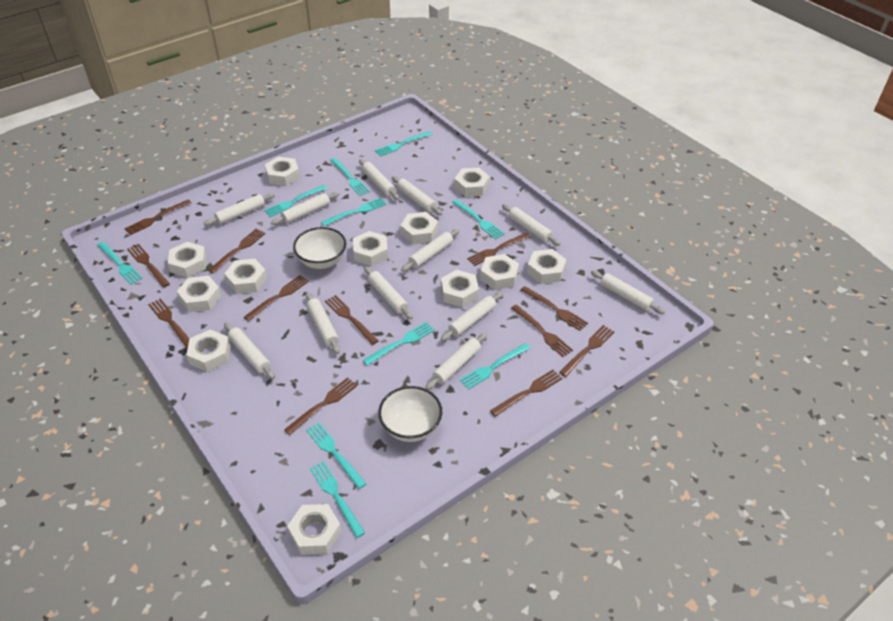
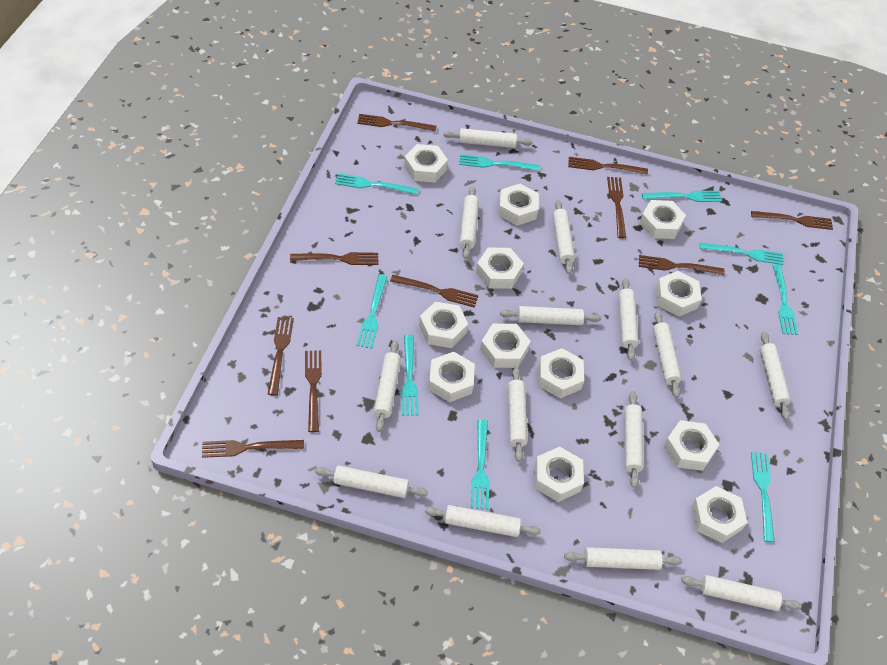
brown fork: [124,199,192,235] [127,244,170,288] [148,299,189,349] [208,229,265,274] [244,275,309,321] [284,377,357,435] [325,295,379,345] [467,232,531,266] [490,370,562,417] [511,304,573,357] [520,286,588,331] [559,325,614,377] = 12 -> [202,440,304,458] [268,317,294,396] [290,252,378,265] [305,350,322,432] [357,114,436,132] [390,275,479,308] [568,157,648,175] [607,177,626,238] [639,255,725,275] [751,211,833,230] = 10
turquoise fork: [97,242,143,285] [264,185,328,217] [306,422,367,489] [310,461,365,538] [321,198,386,226] [330,158,370,196] [362,322,435,366] [375,131,433,157] [452,199,505,239] [459,343,530,390] = 10 -> [335,173,418,195] [357,274,387,349] [401,335,418,416] [459,154,540,171] [471,419,489,510] [642,191,722,202] [700,242,784,265] [751,452,775,543] [773,264,798,335] = 9
white bowl: [293,227,346,269] [378,386,442,442] = 2 -> none = 0
white rolling pin: [203,193,275,226] [224,322,275,379] [271,192,339,225] [306,292,340,354] [359,159,399,200] [364,266,413,319] [392,176,442,215] [401,229,460,272] [425,333,487,390] [441,292,503,341] [502,204,560,246] [591,270,665,314] = 12 -> [315,466,428,498] [374,340,401,432] [425,505,541,537] [443,128,532,148] [460,186,479,259] [500,306,601,325] [508,367,527,462] [553,200,575,274] [564,547,682,570] [618,278,639,361] [624,391,643,488] [653,311,682,398] [681,575,802,611] [760,332,791,420] = 14

